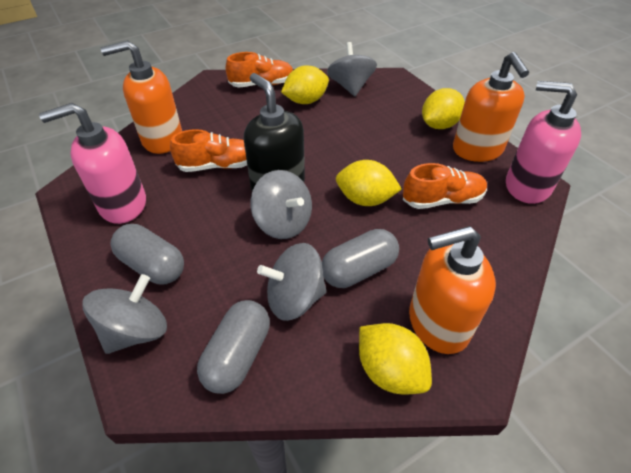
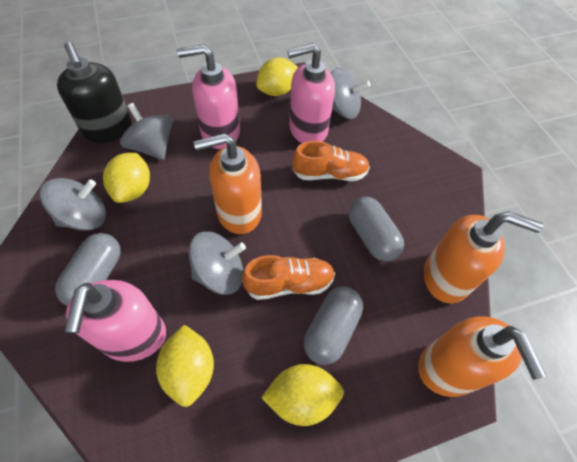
orange shoe: [170,129,247,172] [225,52,293,88] [403,163,487,209] = 3 -> [242,255,335,300] [292,141,370,181] = 2
pink soap dispenser: [39,103,146,224] [506,81,581,204] = 2 -> [65,280,166,362] [177,44,240,149] [287,43,335,143] = 3

